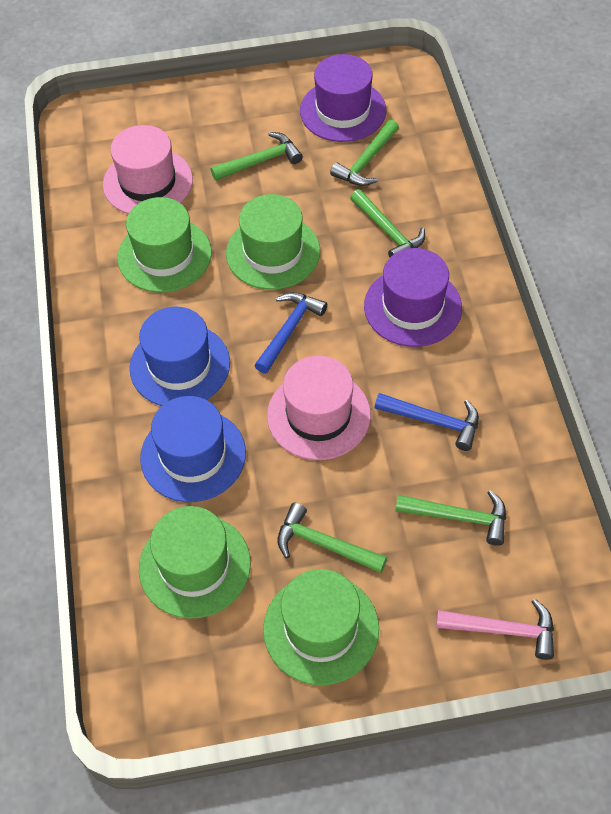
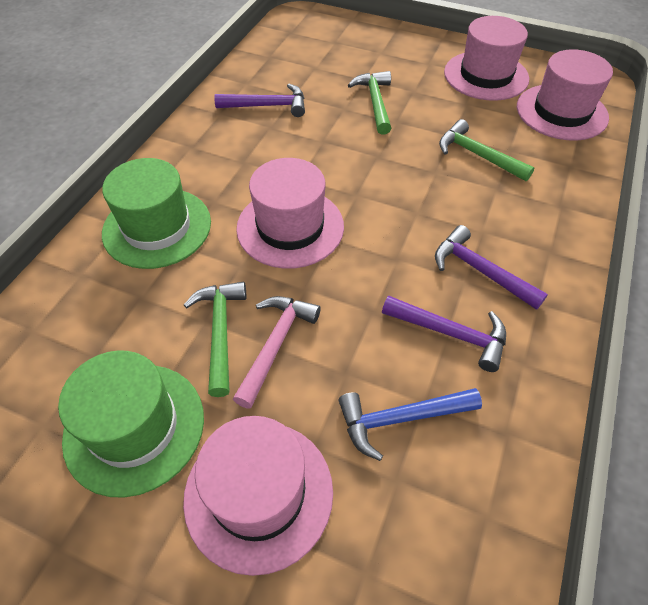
blue hammer: [254,292,327,374] [374,393,479,451] = 2 -> [338,388,482,461] = 1
blue hat: [130,307,230,406] [140,396,246,502] = 2 -> none = 0
green hammer: [211,132,303,181] [277,503,387,573] [330,120,399,186] [350,189,425,258] [395,490,506,546] = 5 -> [184,281,246,397] [348,71,391,135] [439,119,535,181] = 3
green hat: [117,197,212,293] [139,506,251,619] [226,194,320,290] [263,569,379,685] = 4 -> [58,351,204,498] [102,158,211,269] = 2
pink hat: [103,125,193,214] [267,356,371,460] = 2 -> [183,416,333,576] [236,158,344,269] [444,16,529,101] [517,49,613,141] = 4
purple hammer: none = 0 -> [214,84,305,117] [382,295,506,372] [435,225,548,310] = 3
purple hat: [300,54,386,142] [364,248,462,347] = 2 -> none = 0

